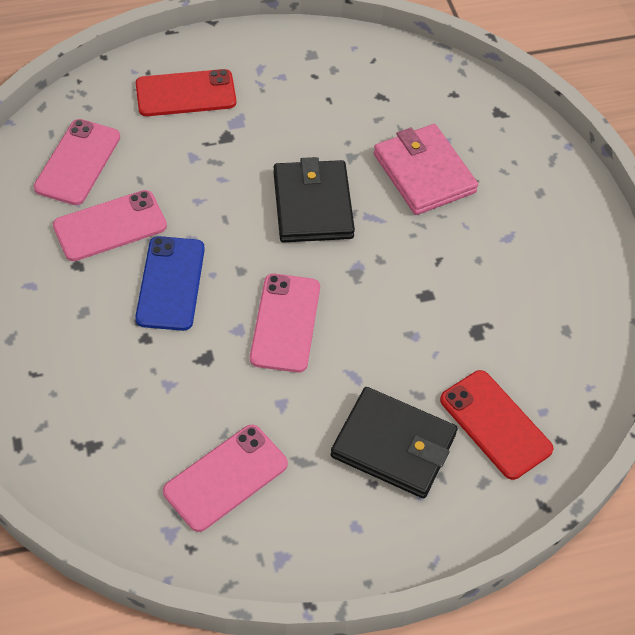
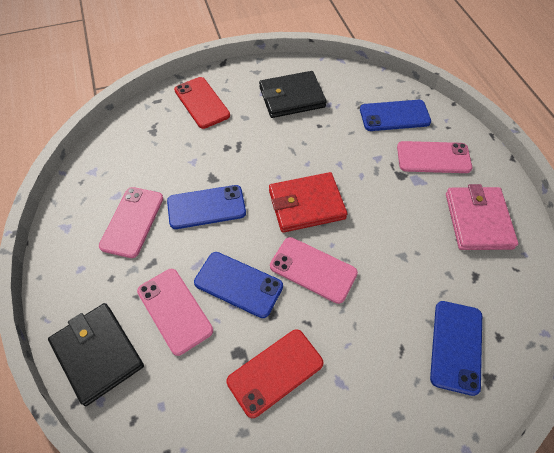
blue phone: [135,236,205,331] = 1 -> [167,185,246,229] [194,252,283,318] [360,100,431,131] [430,301,482,396] = 4
red wallet: none = 0 -> [269,172,347,233] = 1

